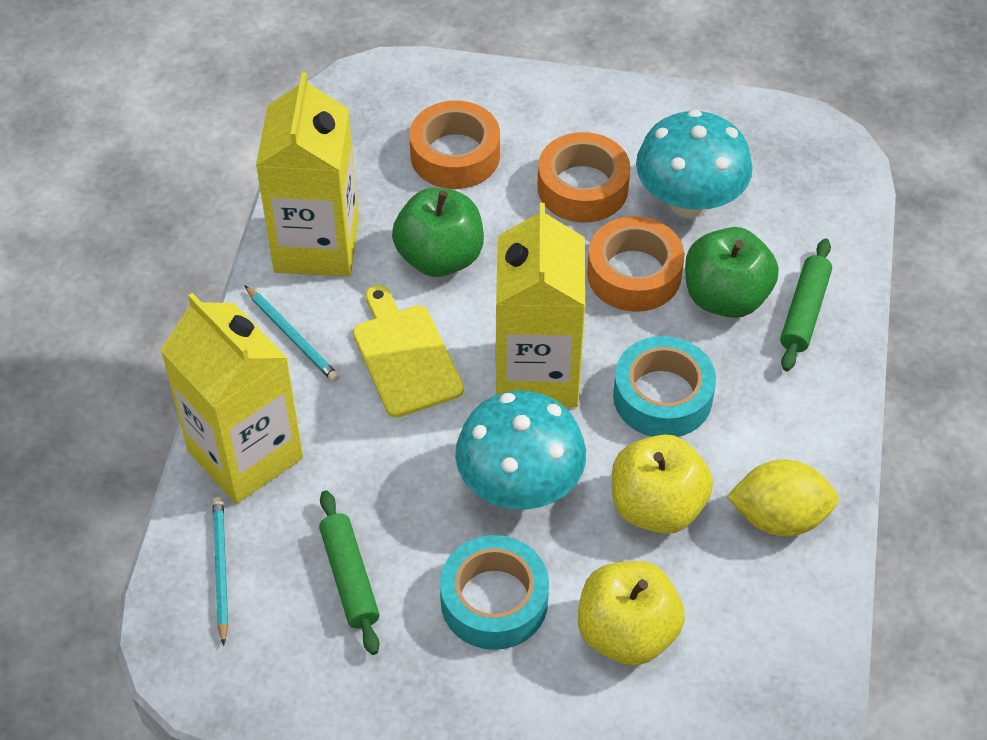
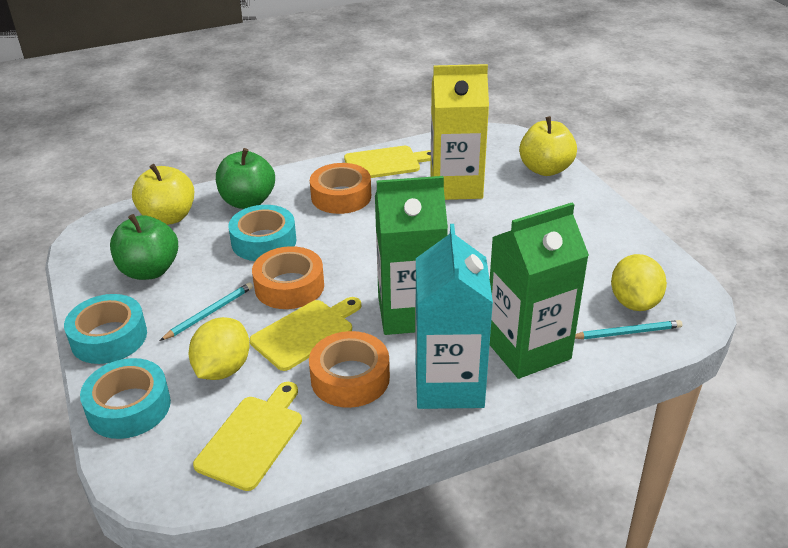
green carton: none = 0 -> [375,176,448,335] [490,203,589,379] = 2
green rolling pin: [319,490,380,655] [780,238,832,371] = 2 -> none = 0
turquoise carton: none = 0 -> [415,224,493,409] = 1
turquoise mushroom: [455,391,586,510] [636,110,752,218] = 2 -> none = 0
turquoise tape: [440,535,549,650] [613,336,716,437] = 2 -> [64,294,147,364] [80,358,171,439] [228,205,296,261] = 3
yellow carton: [160,293,303,504] [256,72,359,277] [496,203,585,408] = 3 -> [430,64,489,200] = 1
yellow cutting board: [353,285,464,418] = 1 -> [193,382,302,491] [249,297,361,371] [344,146,431,178] = 3
yellow lemon: [727,459,839,537] = 1 -> [188,317,250,380] [611,254,667,311] = 2

